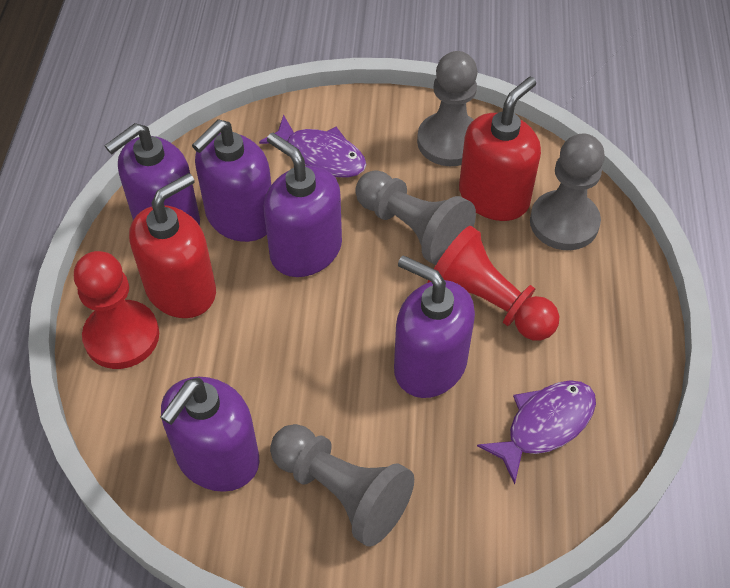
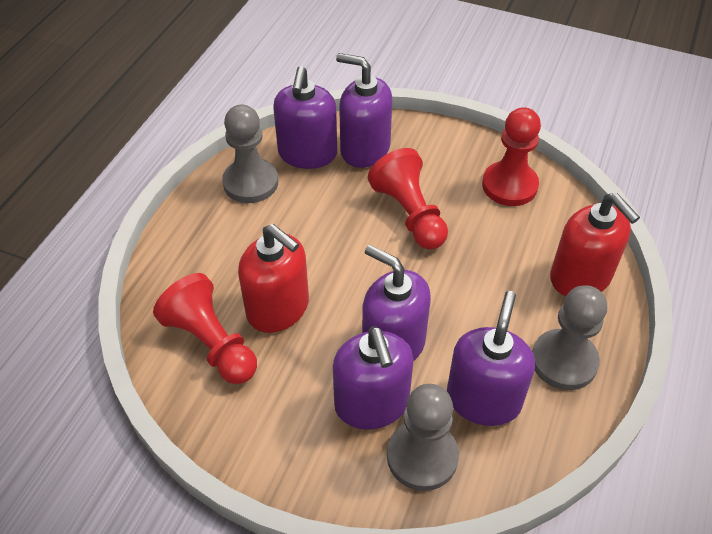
grey pawn: [270,424,414,547] [355,170,476,265] [417,51,478,166] [530,134,605,250] = 4 -> [222,105,278,203] [387,384,459,491] [532,285,607,390] = 3
purple fish: [259,115,367,178] [477,380,596,485] = 2 -> none = 0
red pawn: [74,251,159,369] [428,226,559,340] = 2 -> [153,273,257,384] [368,148,448,249] [482,107,541,206] = 3

